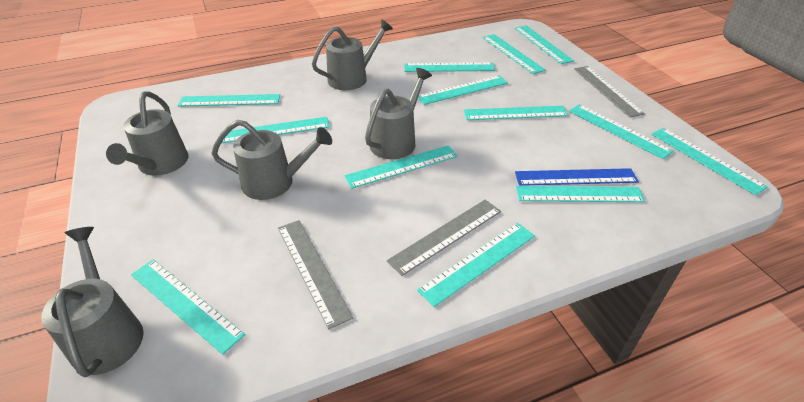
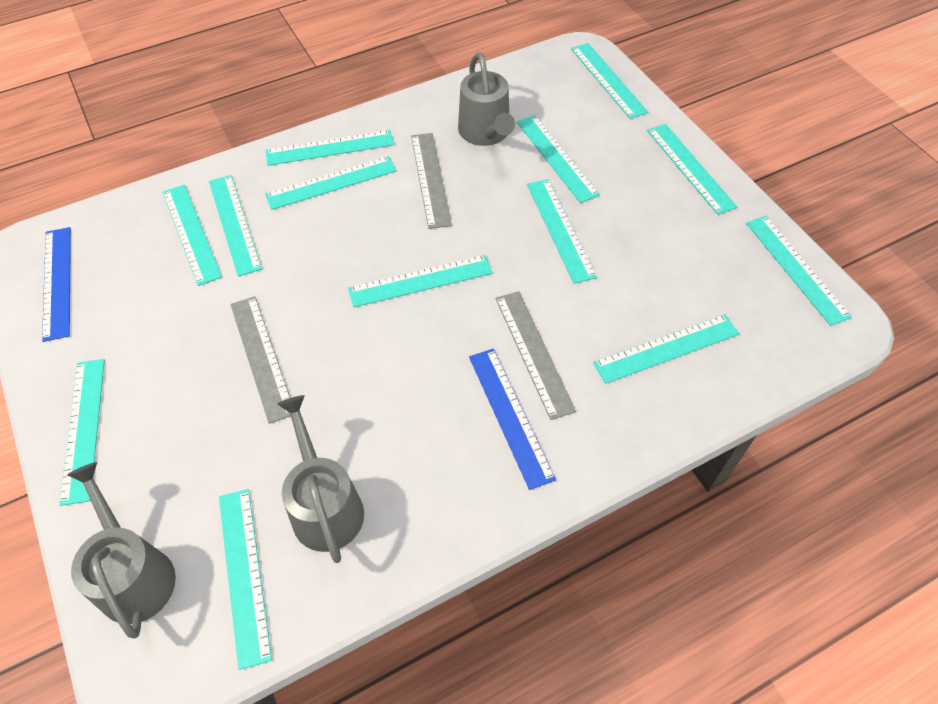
blue ruler: [515,168,639,186] = 1 -> [42,227,71,342] [469,349,556,490] = 2
grey watering can: [41,227,144,377] [106,91,188,176] [211,120,332,200] [312,19,393,90] [365,68,432,159] = 5 -> [67,462,176,638] [278,395,364,563] [458,52,515,146] = 3

